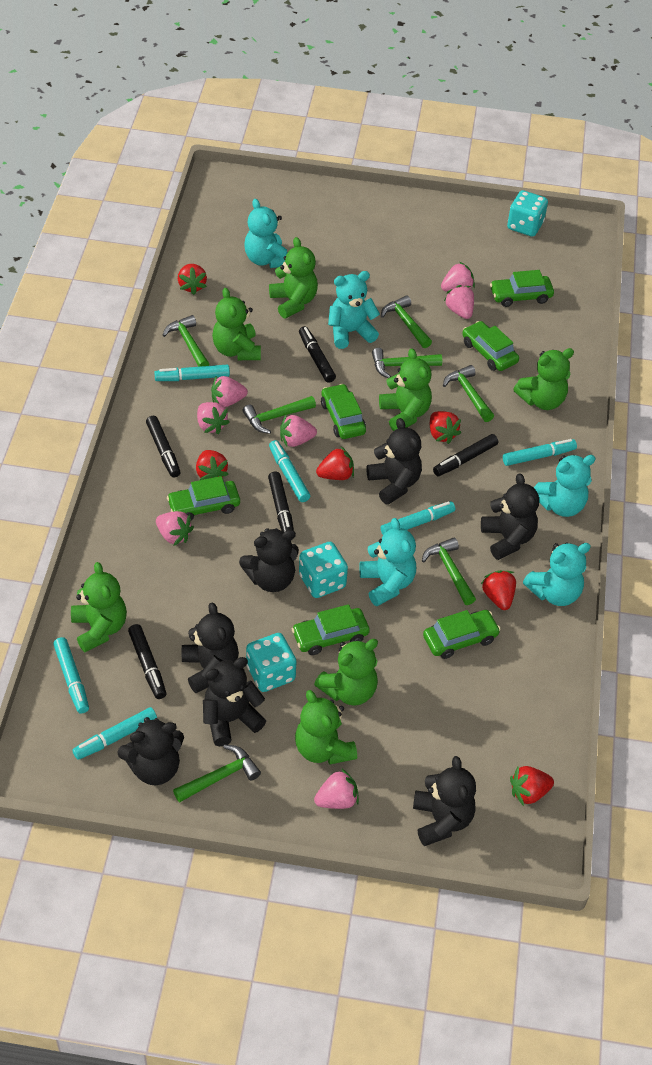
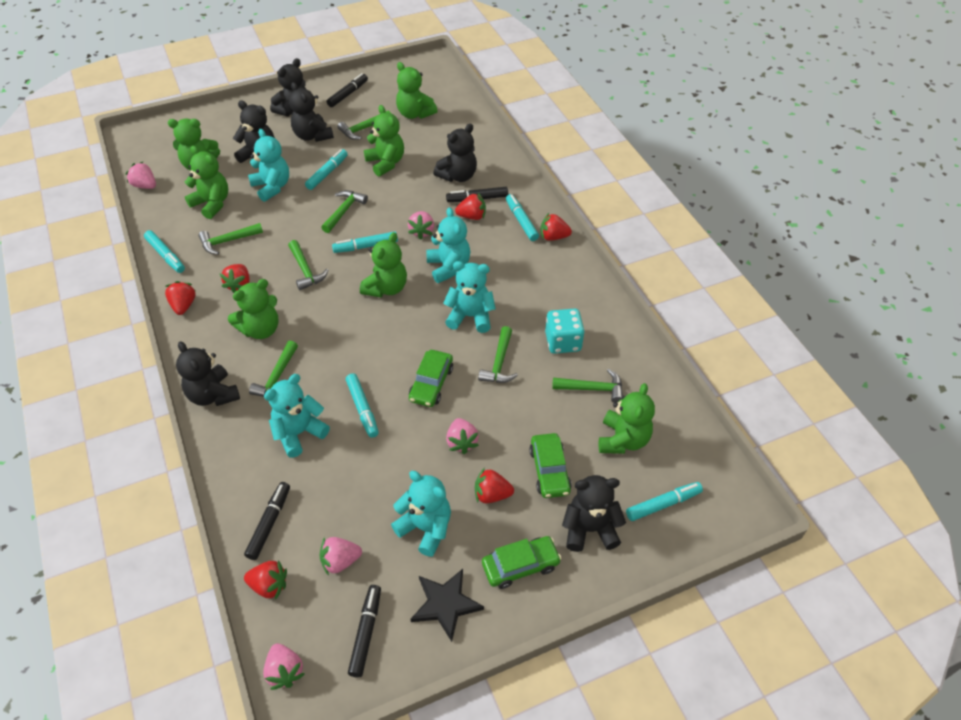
black marker: [128,624,166,699] [146,416,181,477] [268,472,294,532] [299,326,336,383] [433,434,498,476] = 5 -> [244,482,290,560] [327,73,368,107] [348,585,381,678] [446,187,508,202] = 4
black star: none = 0 -> [410,569,484,642] = 1
black teddy bear: [117,717,184,785] [182,602,239,693] [203,657,266,746] [239,528,299,592] [366,418,422,505] [413,756,476,846] [481,473,539,560] = 7 -> [176,341,240,406] [233,100,275,168] [270,58,306,117] [289,82,334,142] [433,124,477,182] [562,475,626,552] = 6
green car: [167,476,240,520] [292,604,370,655] [321,384,366,439] [423,610,501,659] [462,321,519,371] [490,270,554,307] = 6 -> [409,350,453,407] [482,536,562,589] [529,433,572,498] = 3
pink strawberry: [156,511,194,546] [197,402,230,434] [211,376,248,407] [280,415,317,447] [314,768,359,809] [441,262,475,292] [444,285,474,319] = 7 -> [126,161,156,189] [263,643,305,690] [320,537,362,576] [408,211,434,240] [446,418,479,454] = 5
turquoise dice: [246,633,297,692] [299,542,348,598] [507,190,548,237] = 3 -> [545,309,585,354] = 1

